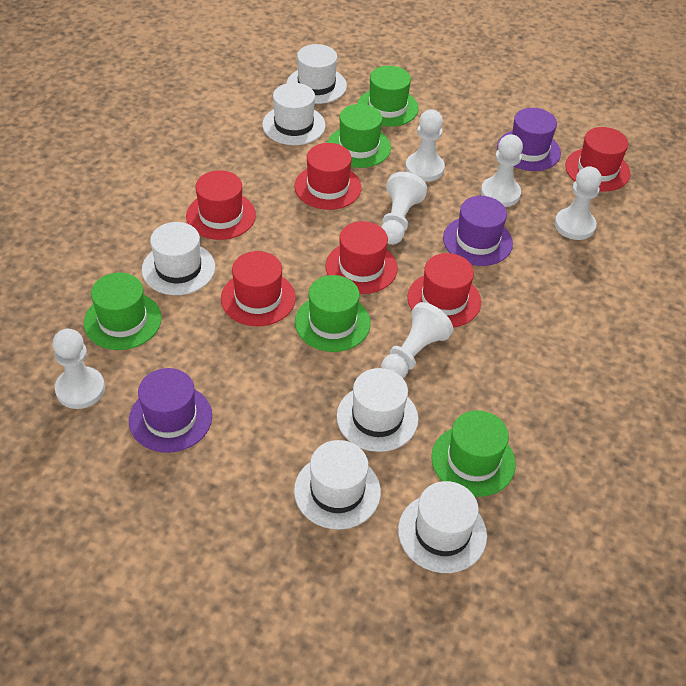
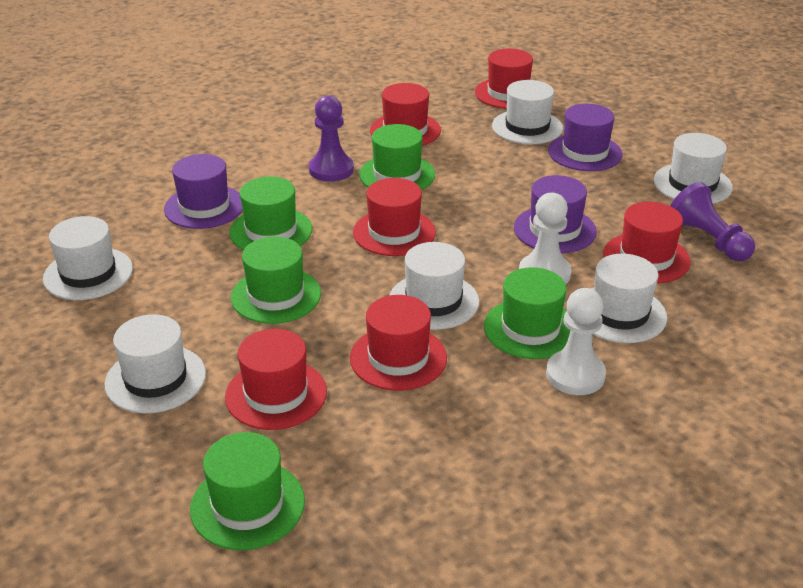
purple pawn: none = 0 -> [309,95,354,182] [671,182,755,261] = 2
white pawn: [53,329,105,409] [381,172,427,245] [381,302,453,378] [406,109,445,182] [481,134,523,207] [555,166,602,240] = 6 -> [519,193,572,284] [546,288,606,395] = 2

